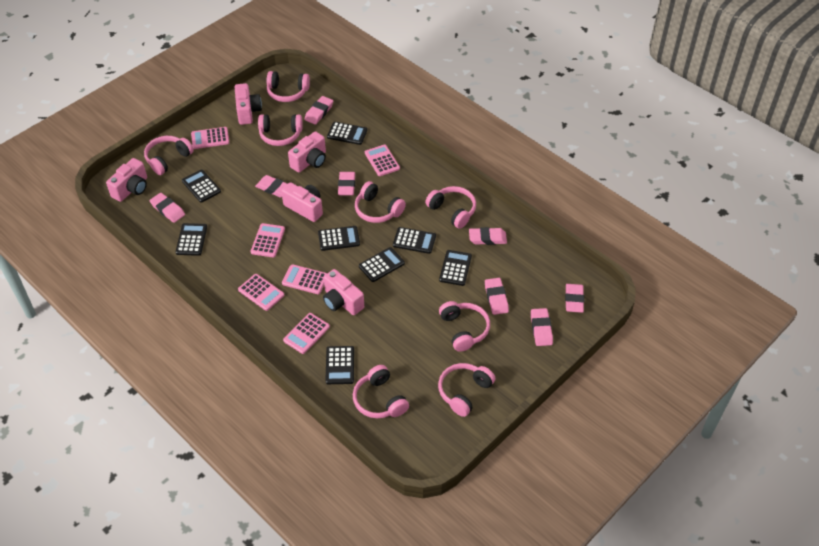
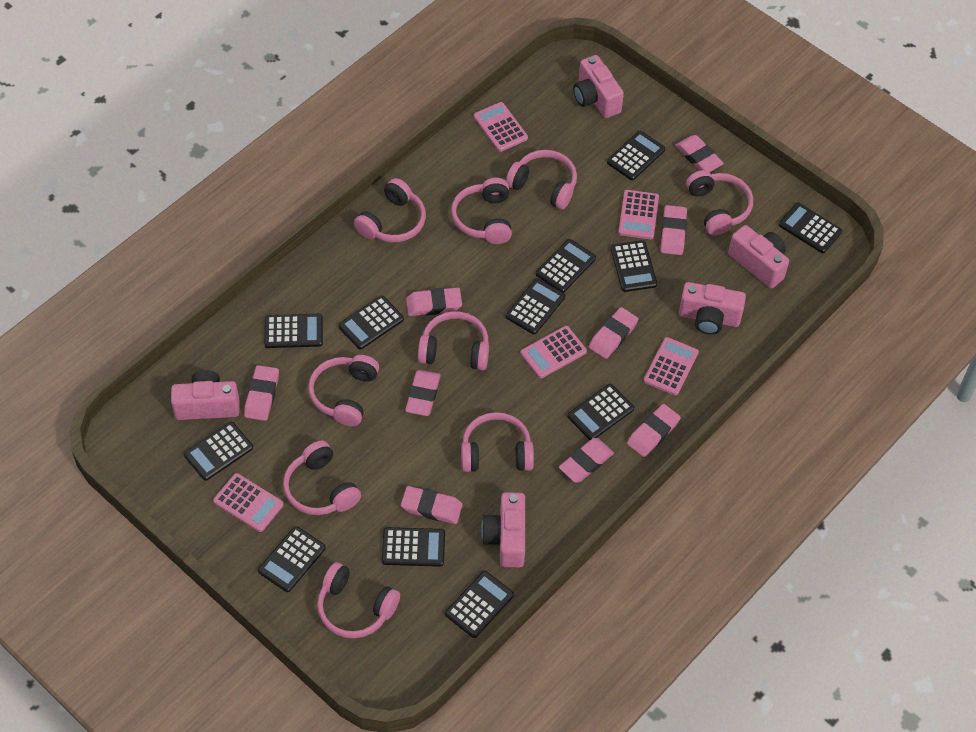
black calculator: [176,223,207,256] [182,170,221,203] [318,226,360,251] [325,346,354,384] [327,122,367,145] [359,247,405,282] [393,227,436,254] [439,250,472,286] = 8 -> [184,422,253,481] [258,526,326,592] [264,314,323,348] [338,295,404,349] [382,527,445,567] [445,571,514,638] [506,278,565,334] [536,239,596,293] [567,384,634,440] [607,131,665,180] [611,240,657,292] [778,203,842,253] = 12
pink calculator: [191,127,229,149] [238,274,284,311] [251,223,285,258] [282,264,327,294] [283,313,330,354] [365,145,400,176] = 6 -> [213,473,284,532] [474,102,528,152] [521,326,587,378] [618,190,659,239] [643,337,699,396] = 5
pink eraser: [150,193,185,223] [255,175,287,198] [304,96,333,125] [338,172,355,196] [469,227,507,245] [485,278,509,315] [531,308,553,346] [565,284,584,313] = 8 -> [244,365,279,421] [401,486,463,524] [405,370,441,416] [406,288,462,316] [559,438,614,482] [589,307,638,359] [627,404,681,457] [660,205,687,255] [675,135,724,172] = 9
pink headphones: [144,136,194,175] [258,114,303,146] [267,71,310,102] [353,365,409,418] [355,181,406,223] [425,186,476,229] [438,363,495,417] [439,301,490,352] = 8 -> [283,441,361,515] [308,355,379,426] [317,562,400,639] [354,178,426,243] [418,311,489,370] [451,178,512,244] [461,412,534,472] [506,150,577,210] [686,170,753,236] = 9

